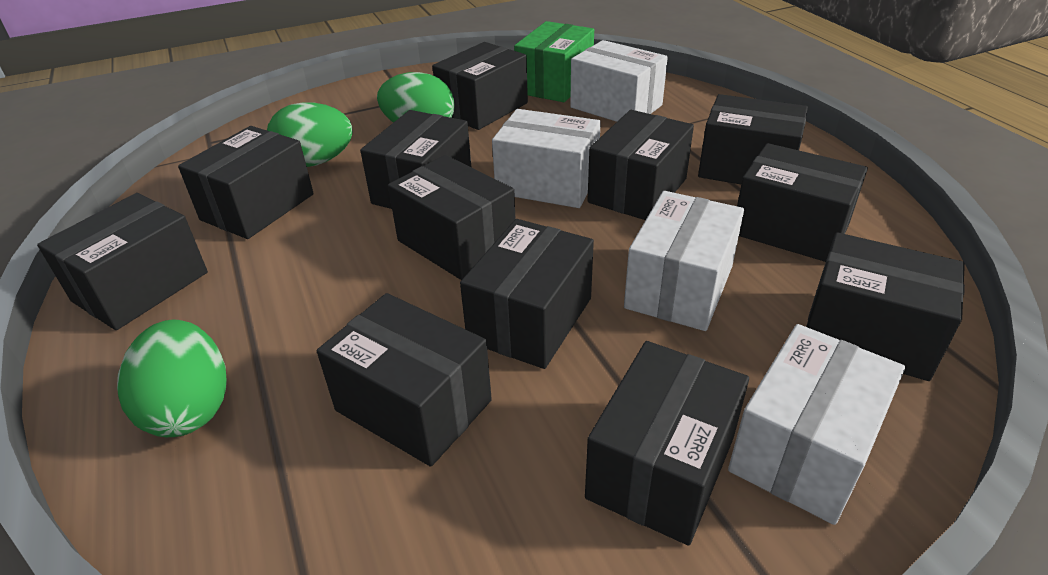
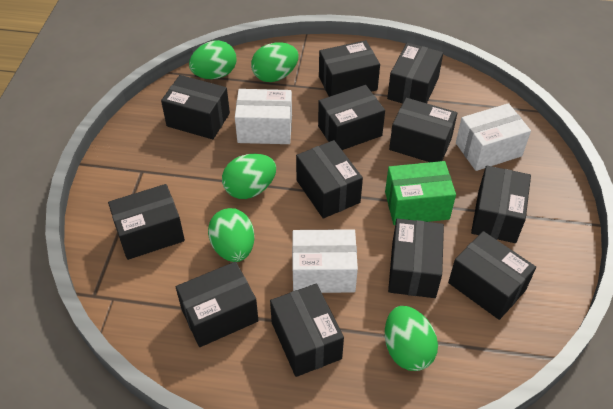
green egg: [117,320,226,437] [267,102,353,167] [377,72,455,123] = 3 -> [189,40,237,79] [208,208,255,262] [222,154,276,199] [251,42,299,82] [385,306,438,371] = 5
white box: [492,109,601,208] [570,40,668,122] [624,191,744,331] [728,324,905,525] = 4 -> [235,89,292,144] [292,229,358,293] [456,103,531,171] = 3

